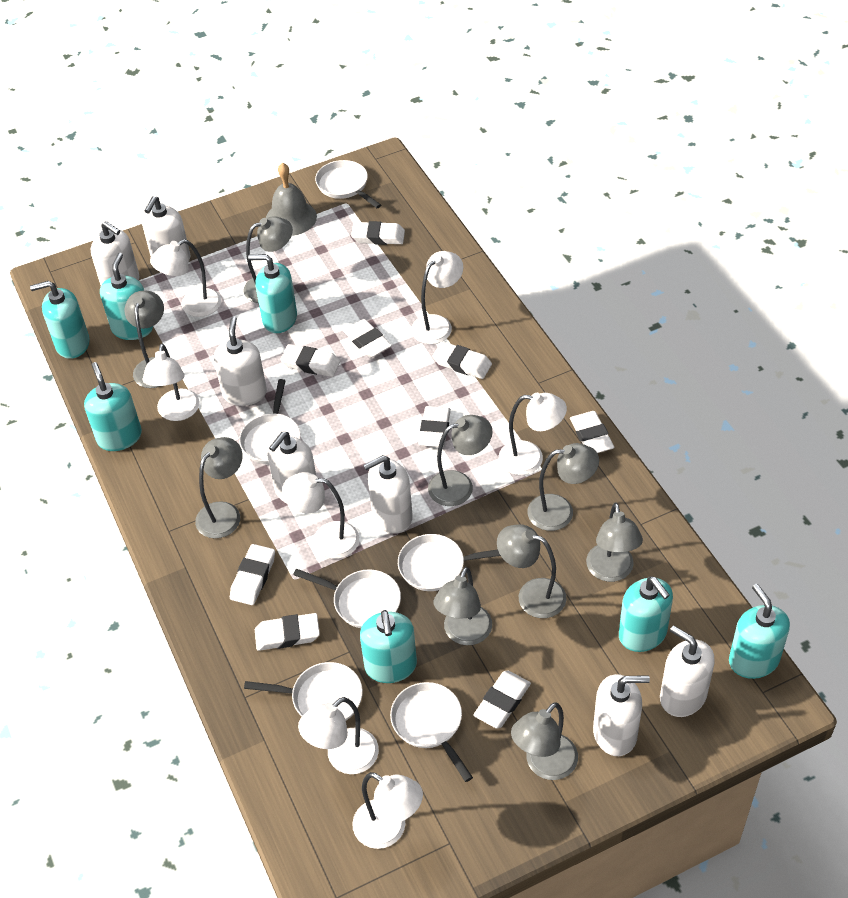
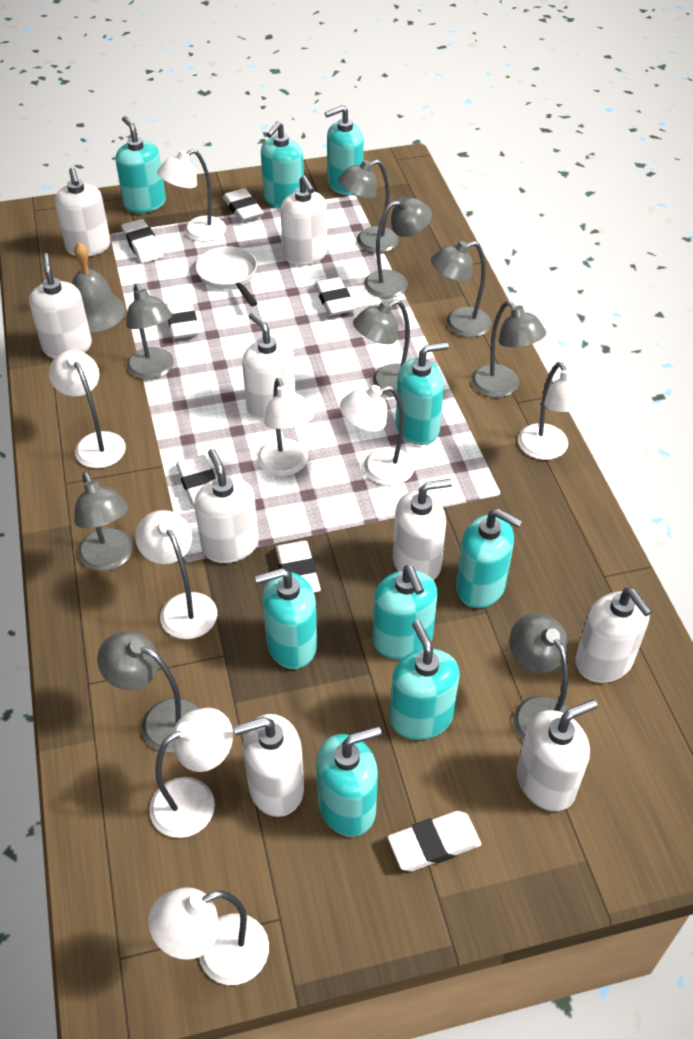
turquoise soap dispenser: [30,281,90,359] [84,362,142,451] [100,253,153,340] [248,254,297,333] [360,610,417,683] [619,576,673,652] [729,584,790,679] = 7 -> [116,116,166,213] [255,568,317,669] [261,121,304,209] [316,726,382,837] [325,105,364,195] [372,565,437,659] [390,620,459,740] [396,342,449,445] [456,509,522,608] = 9
white eraser: [230,544,275,605] [255,613,320,651] [280,344,340,377] [343,319,392,358] [351,221,405,245] [418,406,451,447] [432,341,492,379] [473,670,531,729] [570,411,614,453] = 9 -> [122,219,163,263] [166,299,199,339] [176,455,216,505] [223,188,264,222] [276,541,321,593] [315,277,355,316] [388,811,481,871] = 7
white lamp: [142,343,200,421] [150,239,221,317] [282,472,359,559] [298,697,379,774] [352,772,423,849] [411,251,463,344] [499,393,567,475] = 7 -> [49,350,126,468] [135,510,217,639] [148,887,269,985] [150,708,233,838] [157,149,226,242] [257,378,314,476] [340,385,415,486] [518,362,596,460] = 8
white pan: [239,379,301,464] [244,662,363,720] [293,569,401,628] [315,160,381,208] [390,682,473,782] [398,534,501,591] = 6 -> [196,246,258,306] = 1
white soap dispenser: [91,221,140,285] [141,196,190,262] [214,316,267,406] [267,432,316,504] [363,455,413,534] [593,674,650,756] [660,626,715,717] = 7 -> [29,253,92,358] [55,168,111,256] [194,449,259,563] [234,714,304,817] [242,313,296,420] [281,175,327,265] [393,479,452,580] [517,700,598,811] [575,588,652,683] = 9

